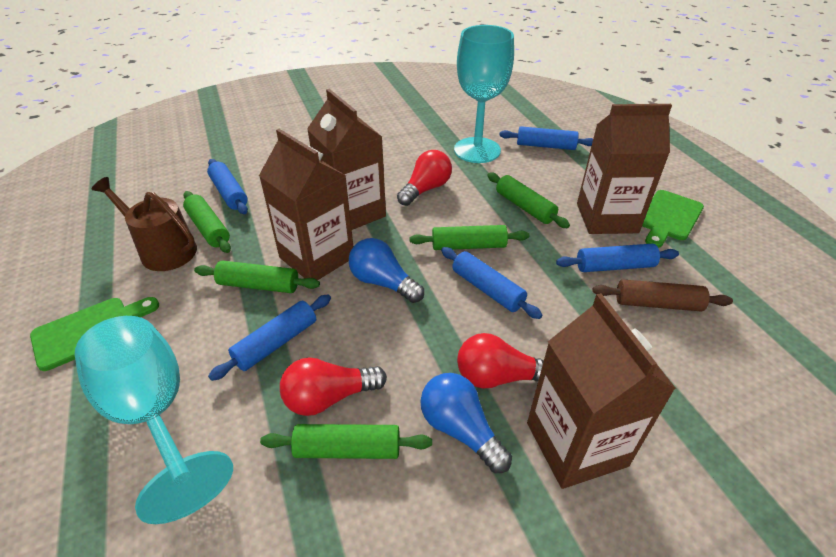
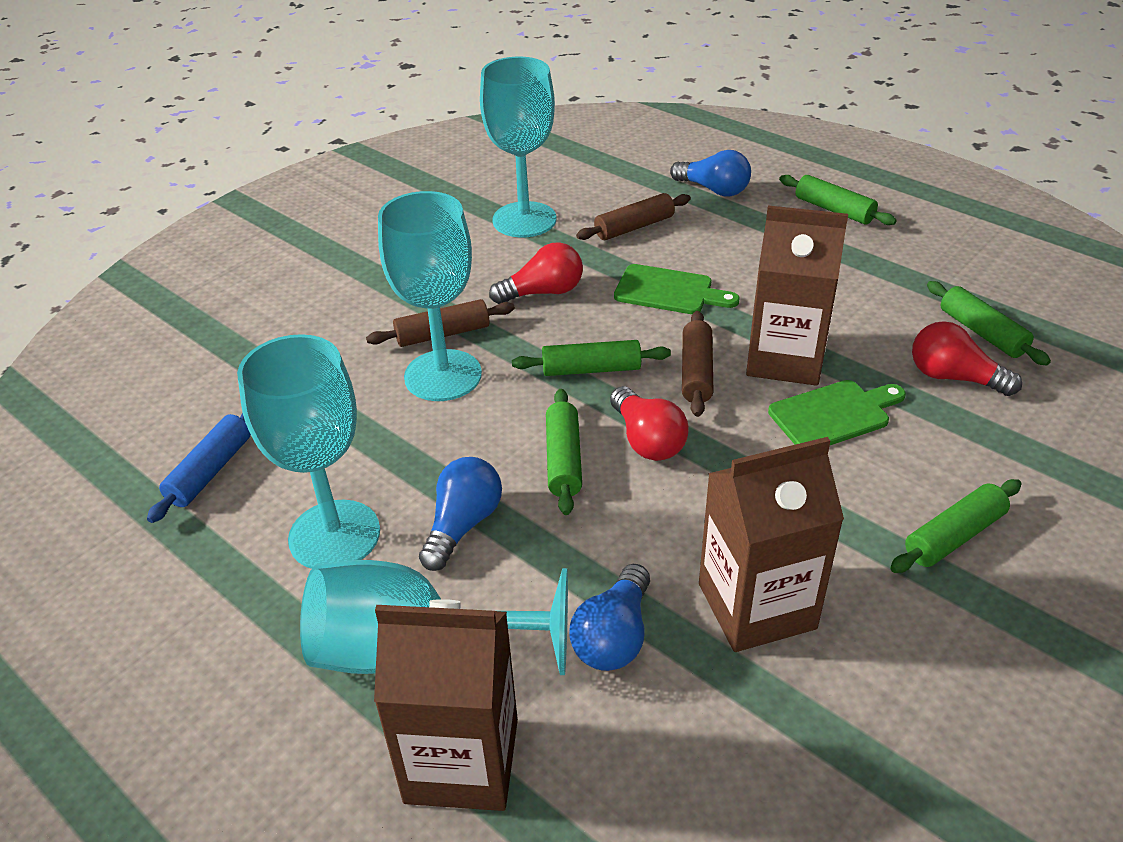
blue light bulb: [349,238,424,303] [420,373,512,473] = 2 -> [419,457,502,571] [569,564,650,671] [670,150,751,196] = 3
blue rolling pin: [207,159,248,214] [208,294,331,381] [441,247,542,319] [499,126,593,150] [556,244,679,272] = 5 -> [147,413,251,523] = 1
brown carton: [259,129,353,280] [307,89,386,230] [527,293,676,489] [577,104,672,234] = 4 -> [374,599,518,811] [699,437,844,652] [746,205,848,386] = 3
brown rolling pin: [592,279,733,311] = 1 -> [366,299,515,347] [576,193,691,240] [682,311,714,417] = 3
brown watering can: [92,177,197,271] = 1 -> none = 0
turquoise goblet: [75,316,233,524] [454,25,514,163] = 2 -> [237,334,380,569] [300,560,568,675] [378,191,482,401] [480,57,556,237] = 4

